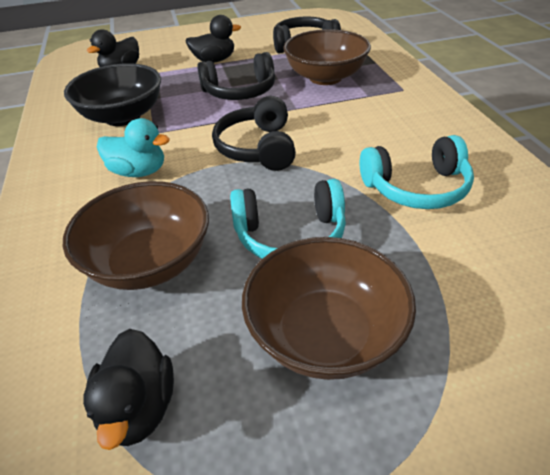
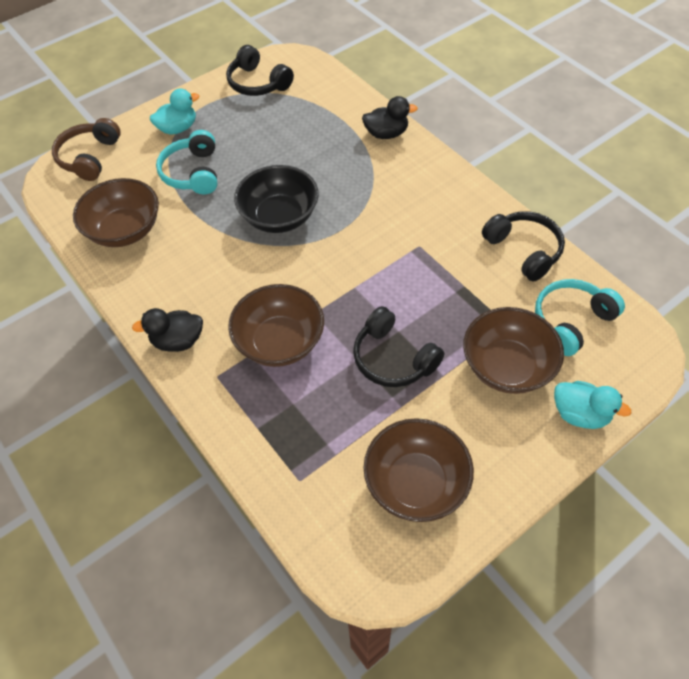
black duck: [83,329,174,450] [87,29,139,67] [185,15,241,63] = 3 -> [132,308,203,352] [362,96,418,139] = 2
brown bowl: [63,181,209,290] [242,237,416,380] [283,29,371,85] = 3 -> [73,178,159,247] [228,284,324,367] [363,418,474,522] [463,307,564,394] = 4
brown headphones: none = 0 -> [52,118,121,181] = 1
turquoise duck: [97,118,170,177] = 1 -> [150,88,199,135] [554,381,631,429] = 2

